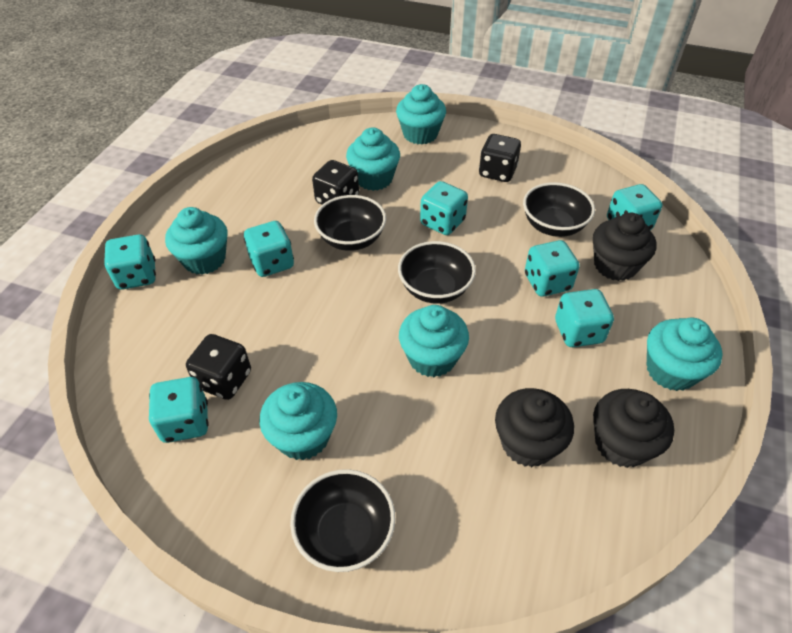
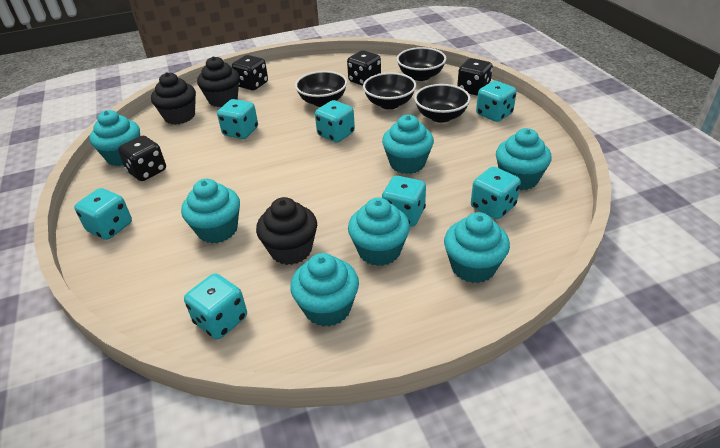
black dice: [186,334,251,400] [312,160,359,205] [479,134,521,182] = 3 -> [118,136,166,181] [232,55,268,90] [347,50,381,86] [457,58,493,96] = 4
turquoise cupcake: [165,207,228,275] [259,382,337,460] [346,127,400,191] [396,84,446,145] [399,305,469,377] [647,318,723,391] = 6 -> [89,110,140,166] [181,179,240,243] [290,253,359,327] [348,198,410,266] [382,115,434,174] [444,212,510,283] [496,128,552,190] = 7

